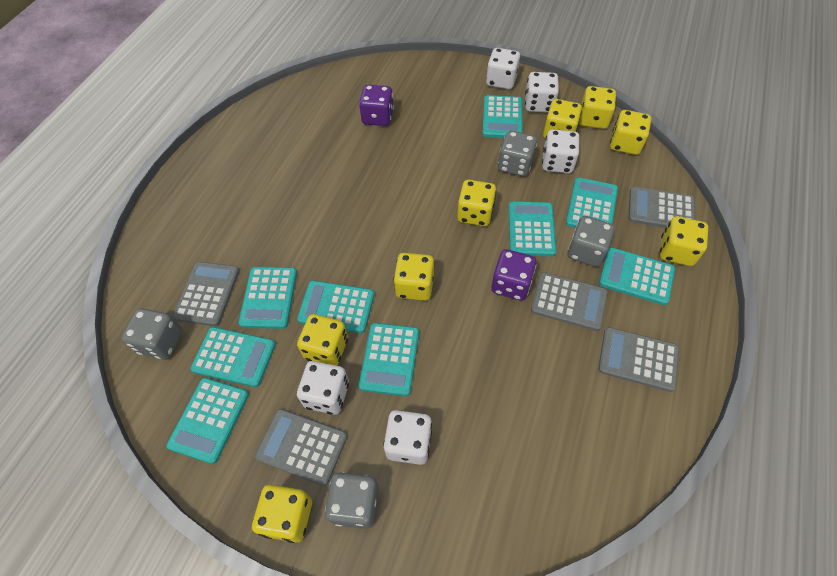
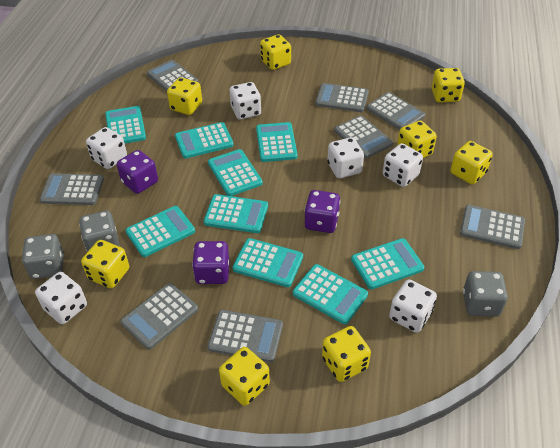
grey calculator: [172,261,240,326] [255,409,347,486] [531,272,608,331] [598,327,679,392] [629,186,695,228] = 5 -> [40,173,104,205] [121,283,198,349] [147,60,199,91] [208,310,283,362] [315,83,369,112] [334,115,393,158] [366,92,425,130] [460,205,525,249] = 8
grey dice: [121,308,182,360] [325,472,379,529] [498,131,537,177] [568,216,615,267] = 4 -> [22,234,64,279] [79,210,120,252] [463,271,508,317] = 3
purple dice: [359,85,394,126] [491,249,536,301] = 2 -> [117,150,158,194] [192,241,229,284] [305,190,340,233] = 3
white dice: [297,361,349,415] [383,410,432,465] [486,48,520,89] [525,72,559,113] [542,129,580,173] = 5 -> [35,272,87,324] [86,127,127,169] [229,82,261,120] [327,137,364,179] [383,143,423,187] [389,279,437,333] = 6

